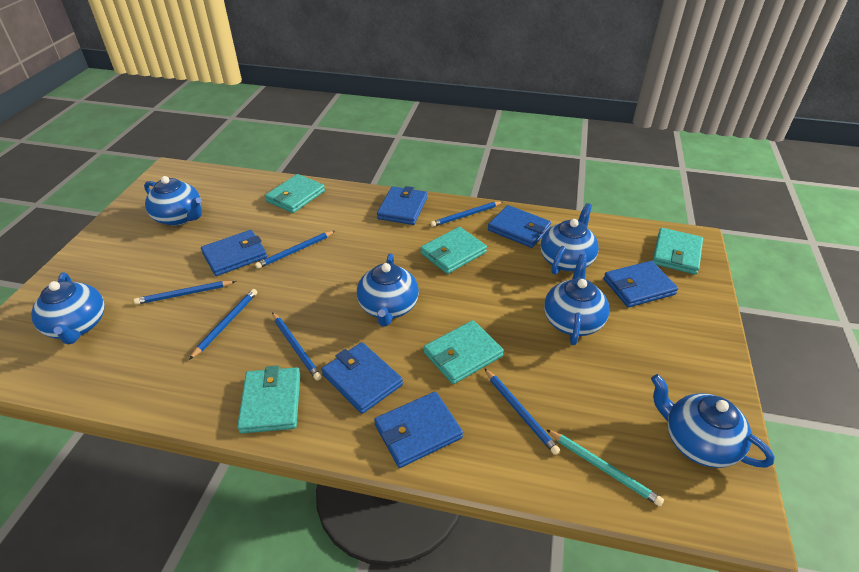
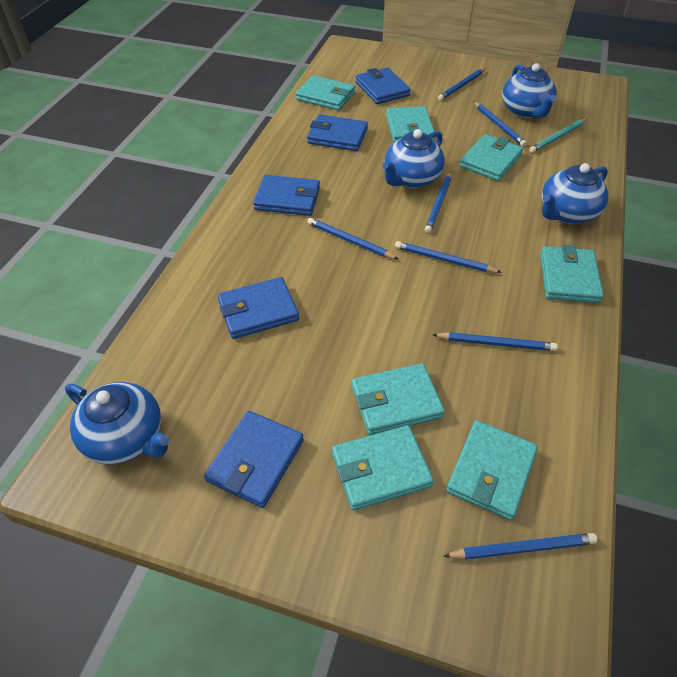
blue pencil: [134,281,236,305] [189,289,257,360] [255,231,335,269] [272,312,322,381] [430,201,503,227] [484,368,560,455] = 6 -> [307,218,398,259] [395,241,502,273] [424,172,451,233] [433,332,558,351] [438,68,486,101] [443,533,597,560] [473,101,527,147] = 7
blue teapot: [31,272,105,344] [144,176,202,226] [357,253,419,326] [540,203,599,275] [544,254,610,345] [651,374,775,468] = 6 -> [65,382,170,465] [382,129,445,188] [502,63,557,118] [542,163,608,224] = 4
blue wallet: [201,230,267,276] [321,342,403,414] [374,392,463,468] [377,186,427,225] [488,205,551,248] [604,261,678,308] = 6 -> [204,411,304,508] [217,277,299,339] [253,175,320,216] [307,115,368,151] [355,68,411,104] = 5
turquoise wallet: [237,366,300,433] [265,174,325,213] [420,227,487,274] [424,320,504,384] [652,228,703,275] = 5 -> [296,75,355,110] [332,425,434,510] [351,363,445,435] [386,106,435,142] [446,420,538,520] [460,134,523,181] [540,245,604,303] = 7

